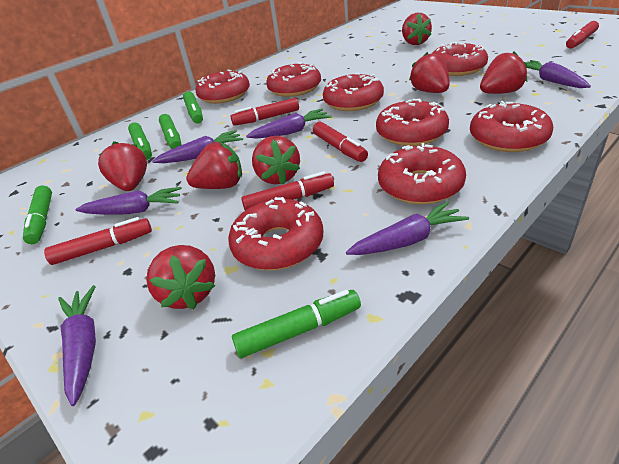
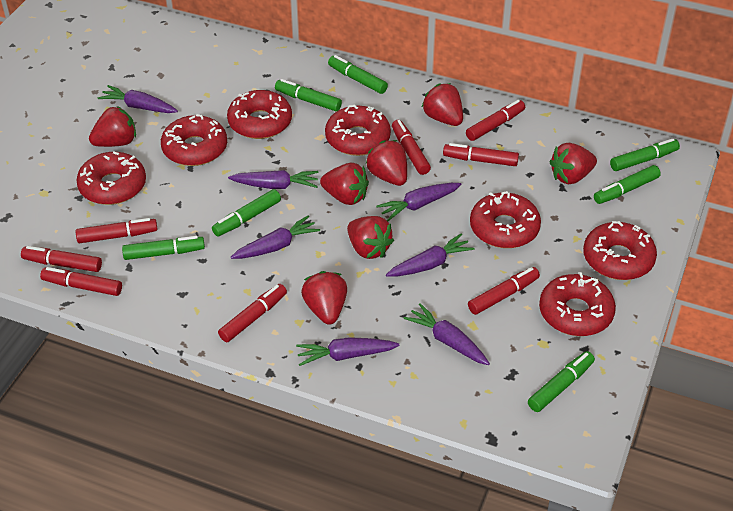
green marker: [23,185,52,244] [128,122,152,160] [159,114,182,149] [183,91,203,124] [232,290,361,358] = 5 -> [122,236,205,260] [212,189,281,236] [275,79,342,111] [328,55,388,94] [528,351,595,412] [594,165,661,204] [610,138,680,171] = 7
purple carrot: [58,285,96,406] [76,187,182,215] [152,130,243,163] [246,109,331,139] [346,202,469,255] [526,60,591,88] = 6 -> [98,85,178,113] [228,170,318,189] [231,215,320,259] [296,337,399,366] [376,183,462,221] [386,233,475,277] [403,303,490,365] = 7
red donut: [195,70,250,104] [228,197,323,270] [266,62,321,97] [323,73,384,111] [376,99,449,146] [378,143,466,205] [432,42,488,76] [470,101,553,152] = 8 -> [76,152,146,205] [161,114,227,166] [227,90,292,139] [325,105,391,156] [470,191,541,248] [539,272,616,336] [583,221,657,280] = 7
red marker: [44,217,152,265] [231,98,299,126] [241,171,334,210] [313,122,368,162] [566,21,599,48] = 5 -> [21,246,102,272] [40,267,122,296] [76,218,157,243] [218,284,287,342] [392,120,431,175] [443,143,519,166] [466,100,525,141] [468,267,540,315] = 8

